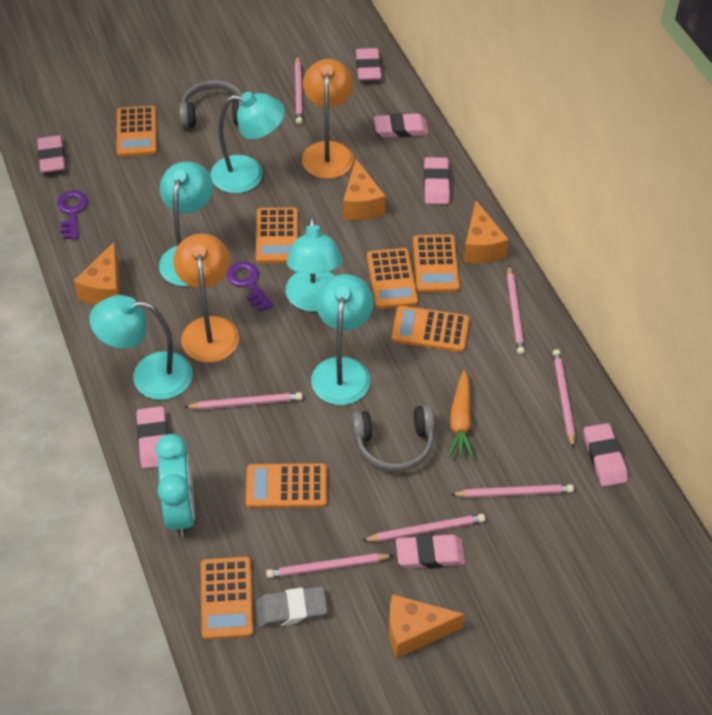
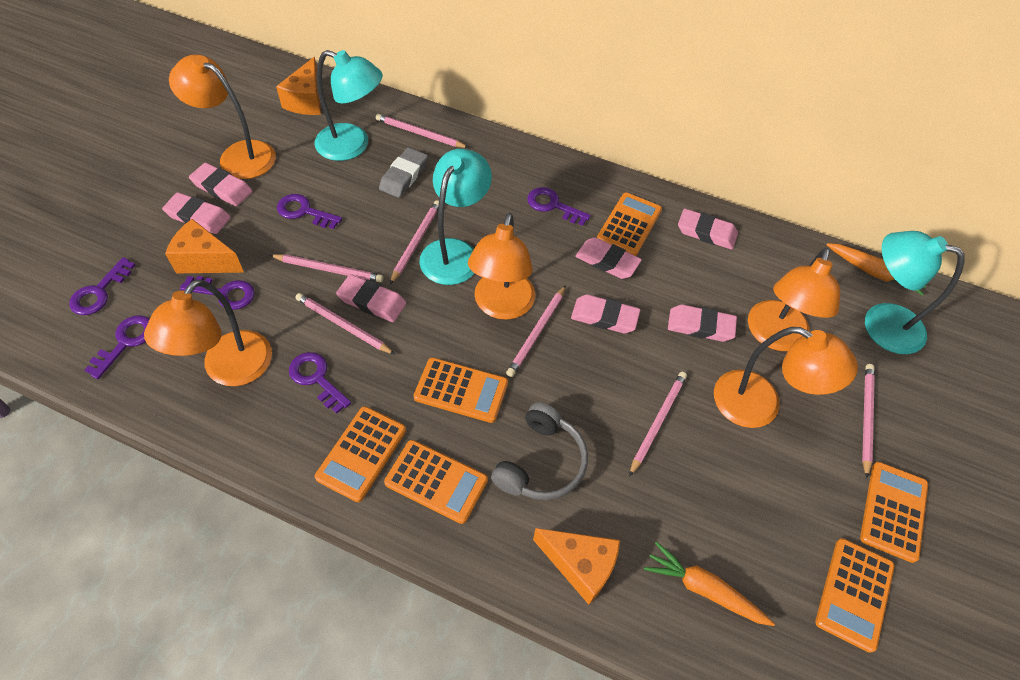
grey headphones: [179,80,243,128] [352,405,434,471] = 2 -> [491,402,588,500] = 1
orange calculator: [117,106,157,157] [201,557,253,640] [246,463,327,508] [256,207,298,263] [367,248,418,309] [391,306,470,352] [413,235,460,292] = 7 -> [315,406,406,502] [384,440,488,524] [414,357,508,423] [597,193,662,256] [815,538,895,653] [860,462,928,563] = 6
orange carrot: [448,370,474,459] = 1 -> [644,542,775,626] [826,243,926,295] = 2
orange cheese: [74,241,120,305] [343,159,386,220] [389,594,465,658] [463,201,509,263] = 4 -> [165,219,244,273] [276,57,321,115] [533,528,620,605] = 3
orange lamp: [173,234,239,363] [302,59,354,179] = 2 -> [144,279,272,386] [169,54,276,179] [468,213,535,320] [714,327,858,428] [748,248,840,351] = 5
purple key: [57,190,88,239] [227,262,273,312] = 2 -> [70,257,136,315] [84,315,149,379] [180,276,255,310] [277,194,342,229] [289,352,351,414] [527,187,591,226] = 6
turquoise clock: [156,434,195,537] = 1 -> none = 0
turquoise lamp: [90,295,193,400] [159,162,213,286] [210,92,285,193] [286,215,343,312] [311,274,373,405] = 5 -> [314,50,383,161] [419,149,492,285] [865,231,965,354] = 3

